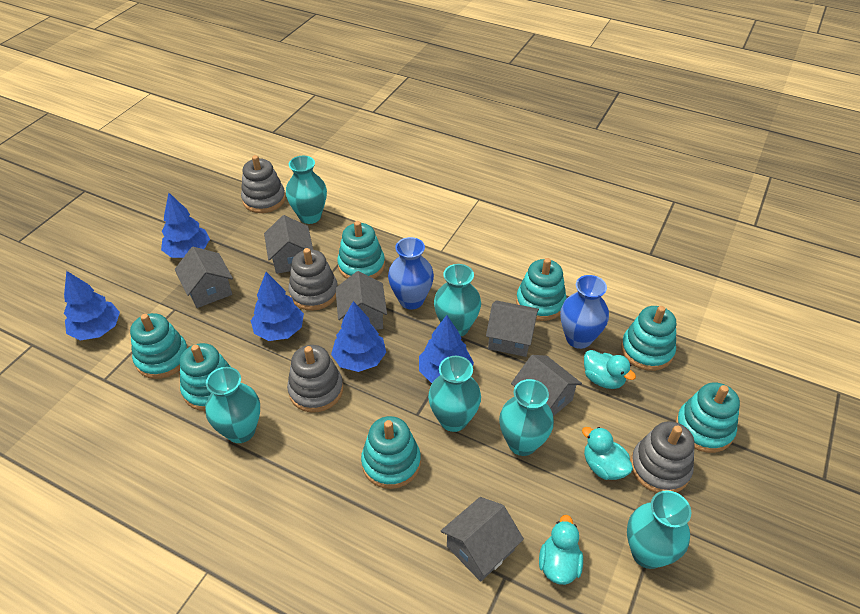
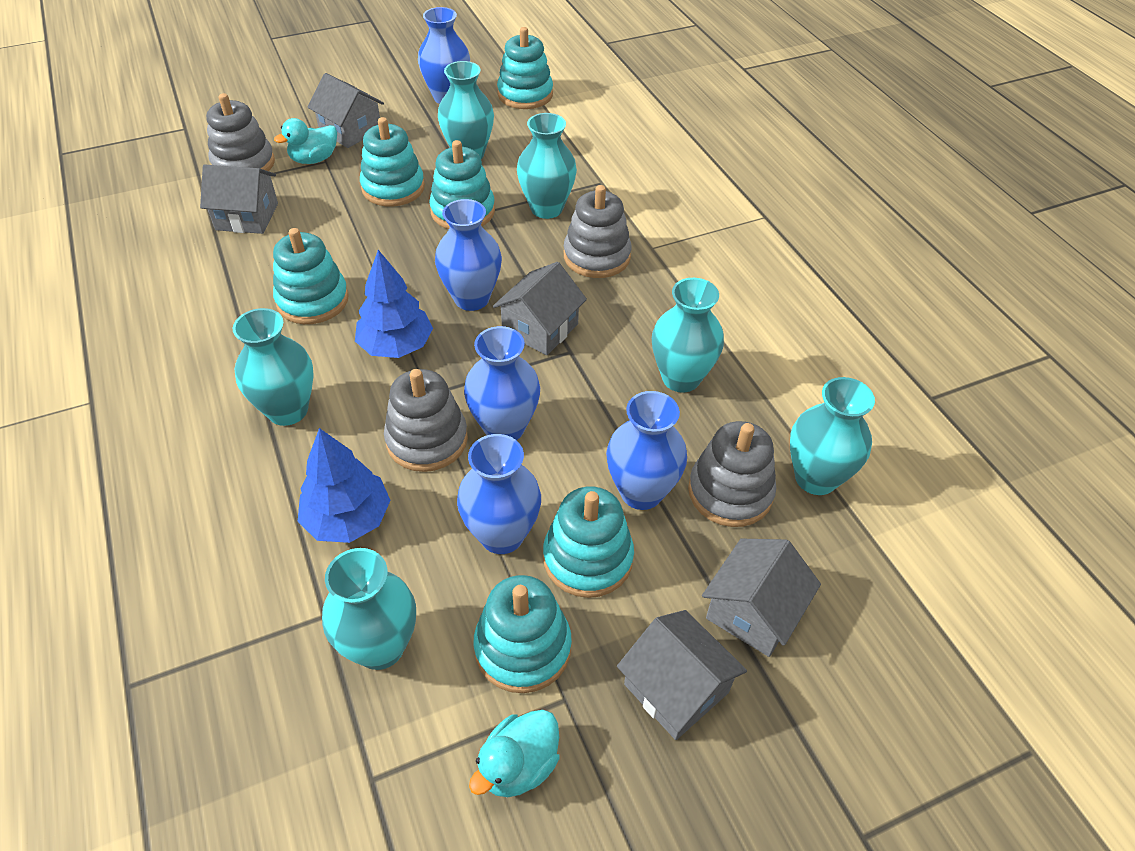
blue tree: [64,271,120,340] [161,193,210,258] [251,272,304,341] [331,301,386,372] [419,315,474,383] = 5 -> [298,428,391,543] [355,250,433,358] = 2
blue vase: [388,237,434,310] [560,275,609,349] = 2 -> [418,7,470,104] [435,199,502,311] [457,434,541,554] [464,326,540,440] [606,391,687,510] = 5
grey house: [175,247,233,308] [264,215,313,274] [335,271,387,330] [441,497,524,582] [486,300,539,357] [511,355,582,416] = 6 -> [200,164,278,234] [307,73,384,148] [493,262,587,355] [617,610,747,740] [702,539,821,657] = 5
turquoise duck: [539,515,583,585] [582,427,633,480] [584,350,636,389] = 3 -> [274,118,337,164] [469,710,560,797] = 2
turquoise stacking toy: [130,313,188,379] [180,343,231,411] [337,221,385,279] [361,416,421,489] [516,258,567,321] [621,306,676,371] [676,383,740,453] = 7 -> [273,228,349,324] [360,117,425,207] [429,140,495,229] [474,575,572,693] [497,27,553,109] [543,486,634,598] = 6

